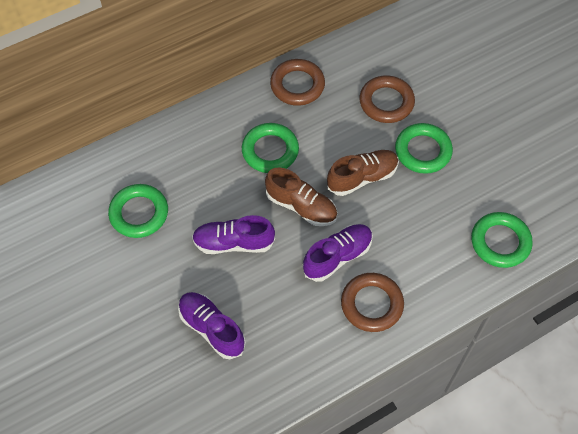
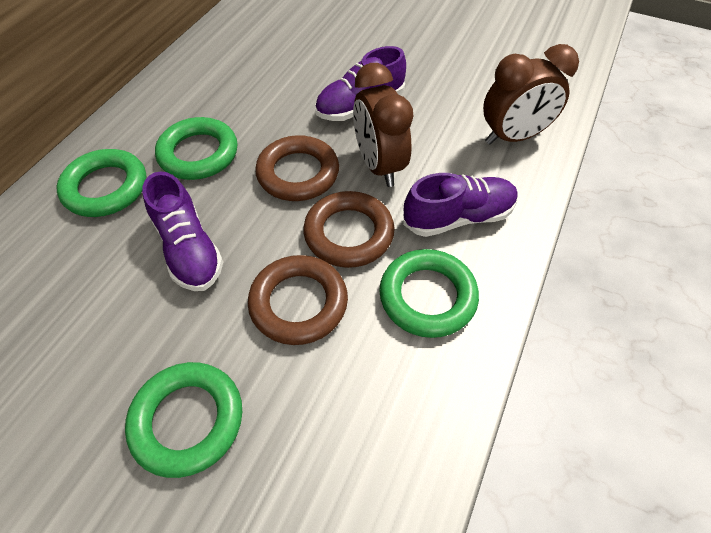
brown clock: none = 0 -> [353,63,413,187] [483,44,579,144] = 2
brown shoe: [265,168,337,226] [327,150,399,196] = 2 -> none = 0

